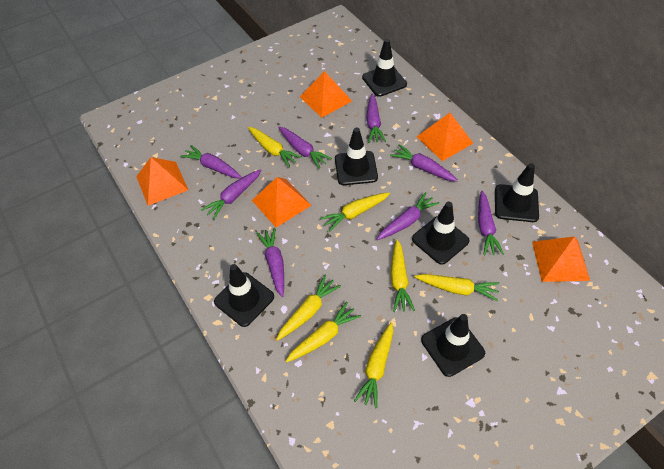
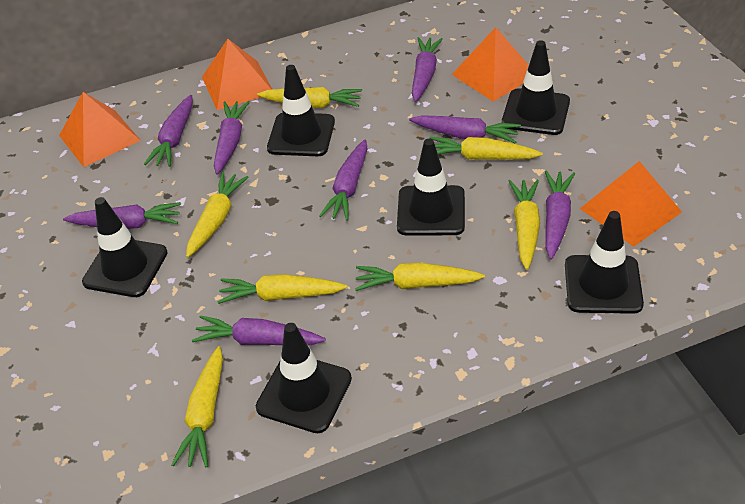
orange pyramid: [136,157,188,206] [252,177,311,228] [300,71,352,118] [417,113,473,161] [532,236,590,282] = 5 -> [59,92,141,167] [202,39,272,110] [452,27,529,102] [580,161,682,247] = 4

